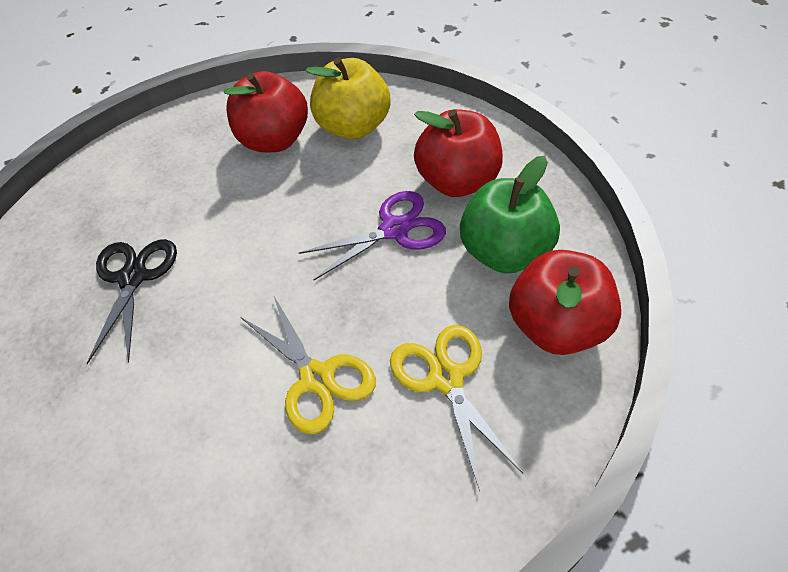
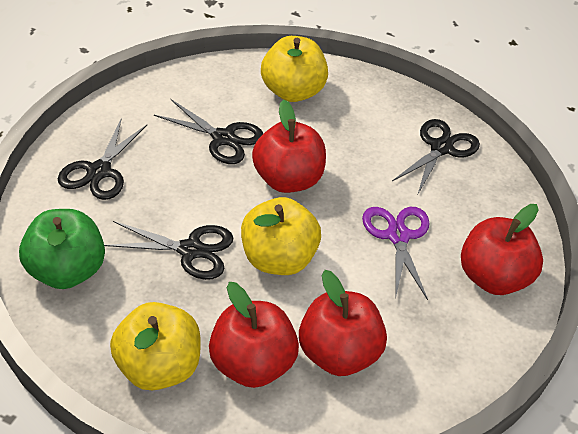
black scissors: [87,239,177,364] = 1 -> [58,118,147,200] [104,221,233,280] [154,99,263,164] [392,119,480,194] = 4
red apple: [224,71,308,152] [414,109,503,197] [509,250,621,355] = 3 -> [209,282,299,388] [252,100,326,193] [299,270,387,376] [461,204,543,295] = 4
yellow apple: [306,57,390,139] = 1 -> [110,302,201,391] [241,197,321,275] [261,36,328,102] = 3
yellow scissors: [241,296,376,434] [390,325,523,491] = 2 -> none = 0

